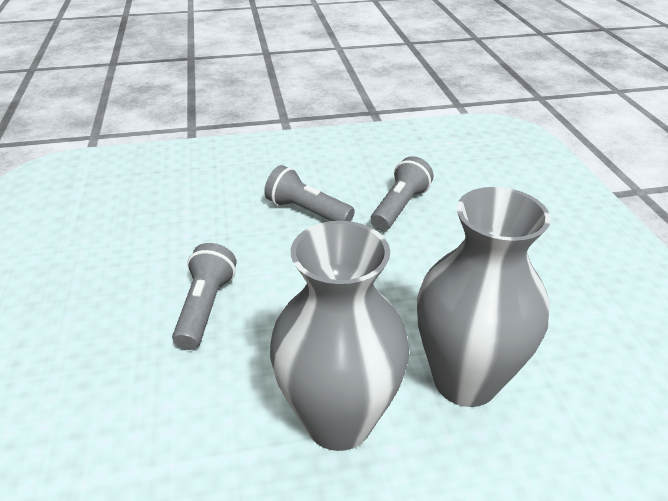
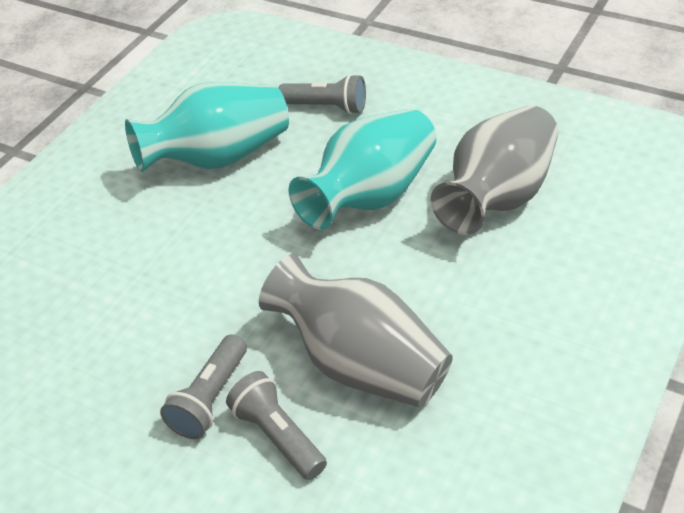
turquoise vase: none = 0 -> [125,82,289,173] [289,109,436,230] = 2

